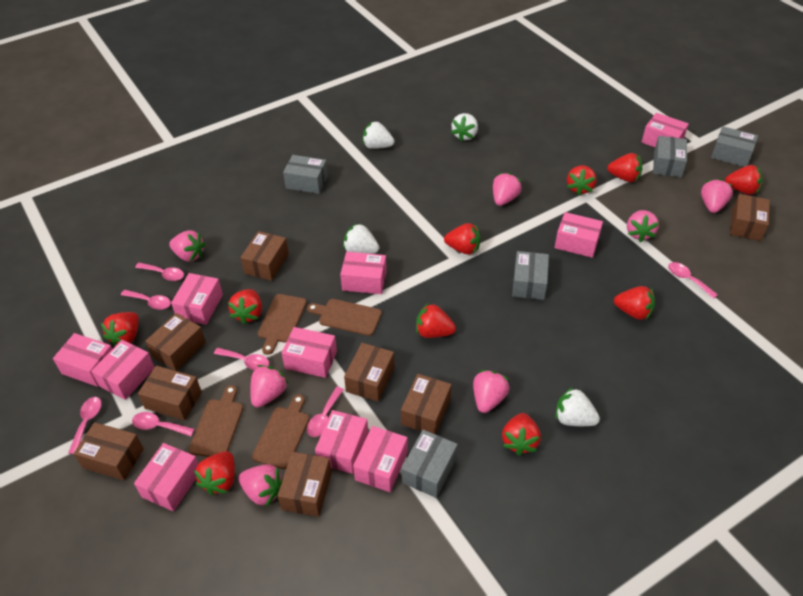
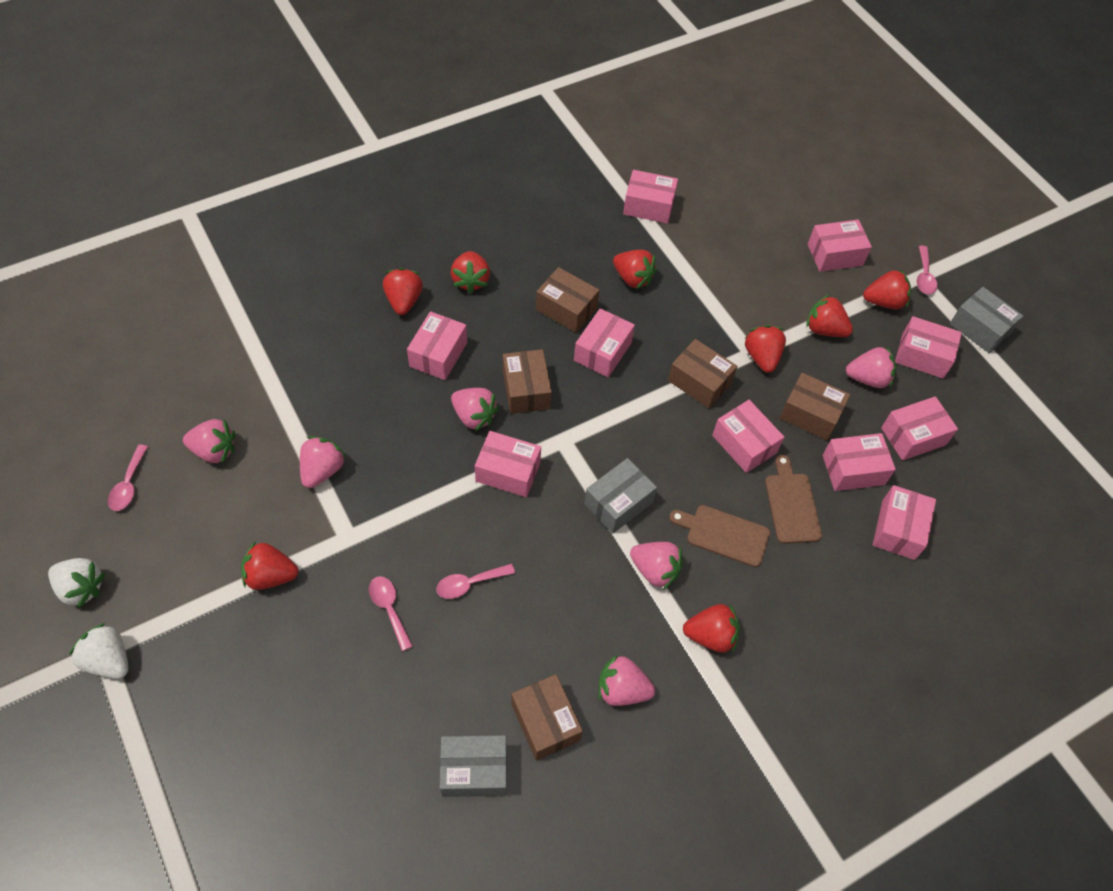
brown box: [74,422,144,481] [138,366,202,420] [145,313,206,371] [240,231,289,281] [278,452,332,517] [344,343,395,402] [401,374,452,435] [730,194,770,241] = 8 -> [503,349,552,414] [511,674,583,761] [536,267,599,333] [668,339,738,408] [780,373,850,440] = 5
brown cutting board: [189,385,243,457] [252,394,310,469] [258,294,307,355] [307,299,382,336] = 4 -> [669,505,770,567] [765,454,822,544] = 2
grey box: [283,155,328,194] [401,430,458,498] [512,251,549,300] [653,136,687,178] [711,126,758,167] = 5 -> [440,735,507,797] [584,458,657,533] [950,287,1023,353] = 3
pink spoon: [68,397,102,454] [121,290,171,310] [132,412,195,436] [135,263,184,281] [214,348,269,370] [307,387,344,437] [668,262,718,299] = 7 -> [108,445,148,511] [369,576,413,651] [436,564,515,599] [917,246,937,294] = 4
pink strawberry: [169,230,206,262] [238,464,283,507] [250,365,288,408] [473,370,509,413] [493,173,522,206] [627,210,659,242] [701,179,733,213] = 7 -> [183,419,235,464] [300,436,346,488] [451,388,499,431] [599,655,655,706] [630,542,683,590] [846,347,896,388] = 6
red strawberry: [101,312,139,346] [194,451,235,495] [228,289,262,324] [416,303,456,338] [444,223,480,254] [502,413,541,456] [567,165,597,196] [607,153,643,182] [614,286,655,320] [725,165,763,195] = 10 -> [241,541,299,590] [383,268,423,315] [451,251,490,293] [613,250,657,289] [683,604,740,653] [744,325,786,373] [806,295,853,337] [863,269,911,309] = 8
white strawberry: [343,223,379,254] [363,121,395,149] [451,113,478,142] [555,387,600,426] = 4 -> [48,558,105,608] [69,623,129,679] = 2

